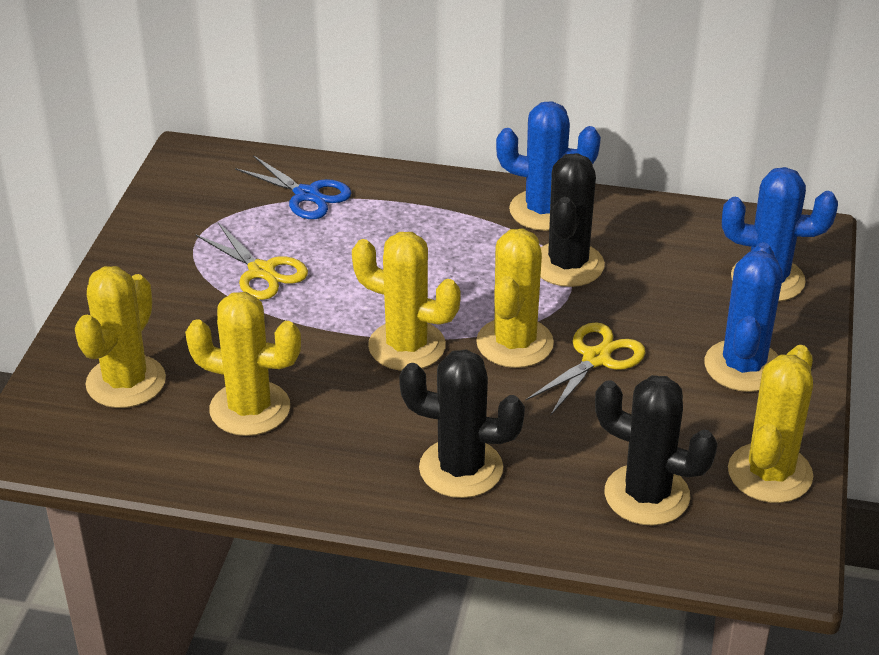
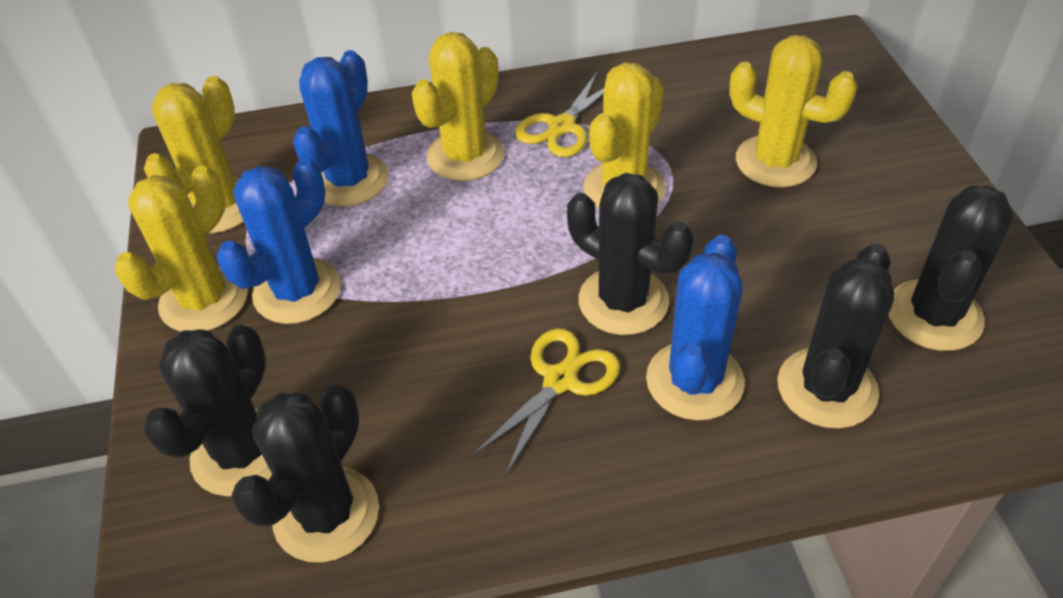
black cactus: [399,349,525,498] [540,153,605,287] [595,375,717,525] = 3 -> [143,325,272,496] [232,384,379,563] [567,173,693,335] [777,243,894,429] [889,185,1013,351] = 5
blue scissors: [235,155,352,219] = 1 -> none = 0

